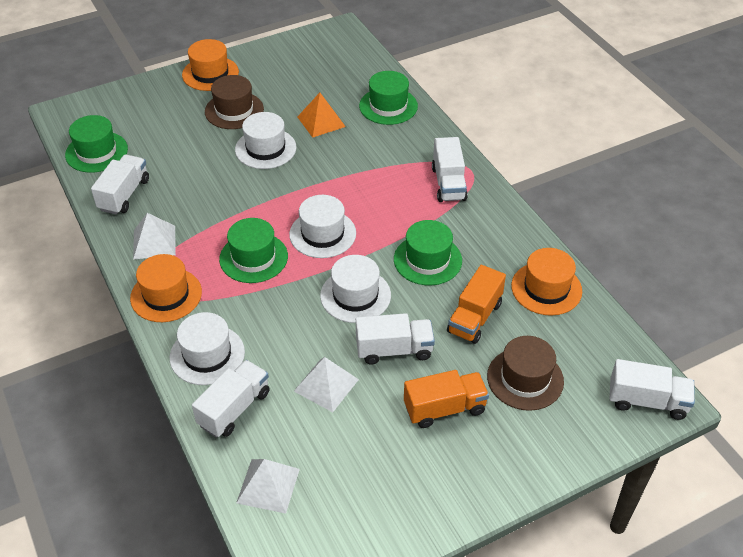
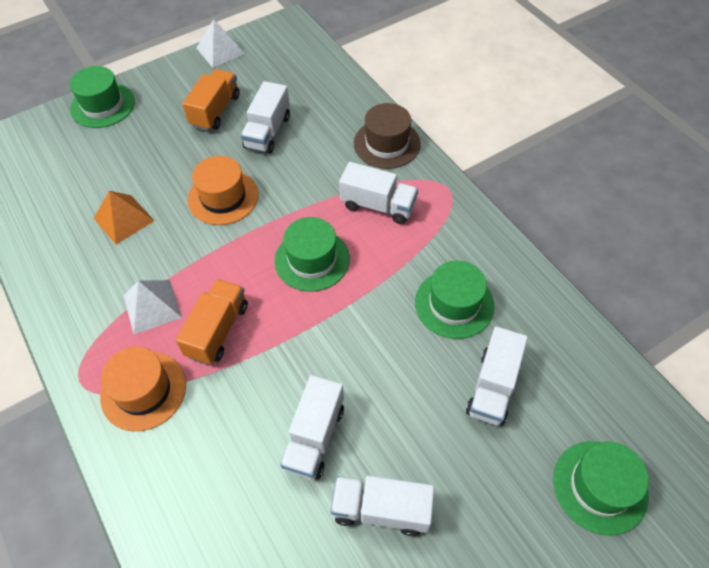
brown hat: [205,75,264,129] [487,336,564,411] = 2 -> [354,103,421,169] = 1
orange hat: [130,254,202,322] [182,39,239,91] [511,248,582,316] = 3 -> [100,347,186,431] [188,156,258,225] = 2
white hat: [170,312,245,385] [235,112,296,169] [289,195,356,258] [320,255,391,323] = 4 -> none = 0
white pyramid: [133,213,176,260] [236,459,300,514] [294,357,359,412] = 3 -> [124,280,182,334] [196,19,245,68] = 2

